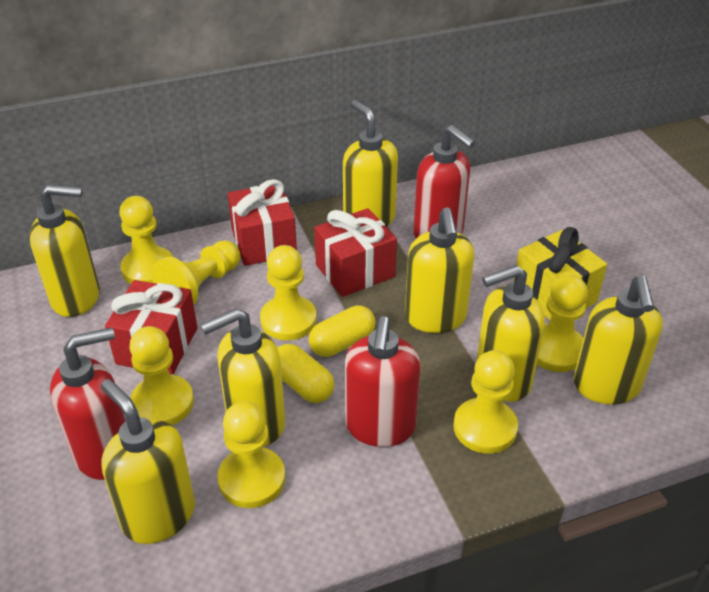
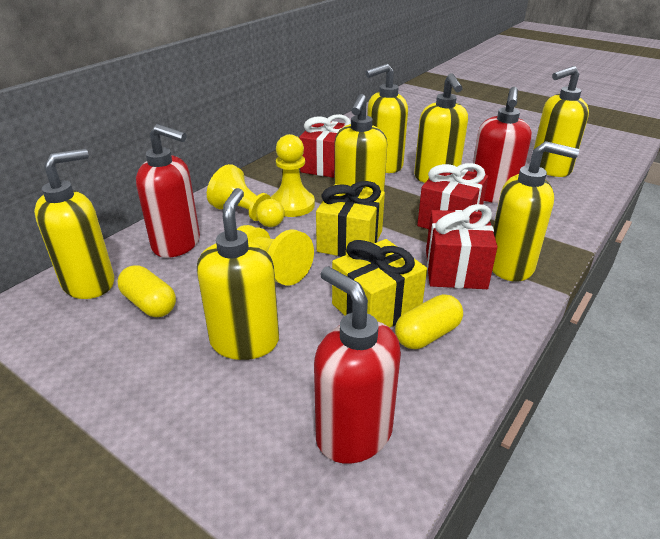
yellow gift: [514,227,607,320] = 1 -> [316,181,385,257] [332,239,427,328] = 2
yellow pawn: [119,196,173,284] [129,326,194,425] [152,240,240,305] [218,401,285,508] [260,245,317,340] [453,350,518,454] [537,274,588,372] = 7 -> [207,164,285,227] [237,225,314,286] [271,134,315,217] = 3

